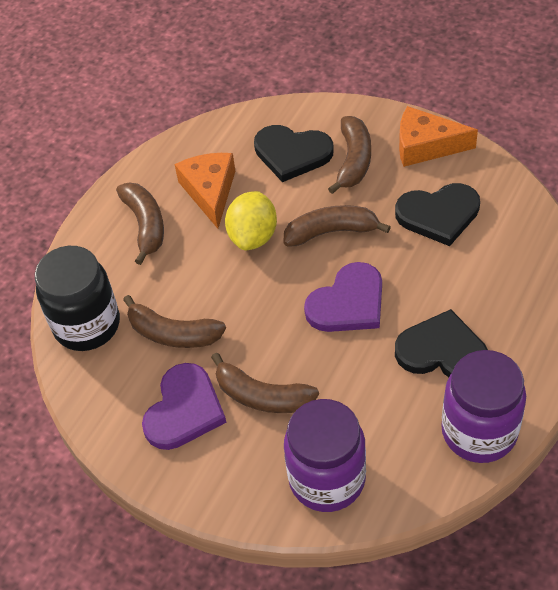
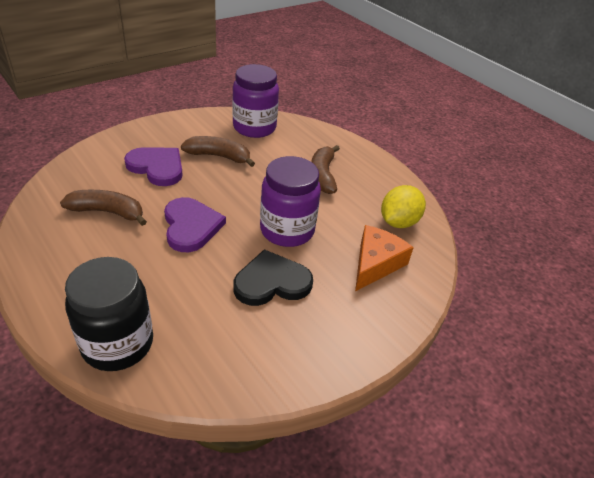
black heart: [254,125,334,182] [395,183,480,246] [395,309,488,377] = 3 -> [233,249,313,306] = 1
brown banana: [116,182,164,265] [123,295,226,348] [211,353,319,413] [284,205,391,247] [328,116,371,194] = 5 -> [60,190,147,226] [181,136,255,167] [311,145,340,194] = 3
orange cheese: [174,153,235,229] [399,106,478,167] = 2 -> [355,225,414,291] = 1

